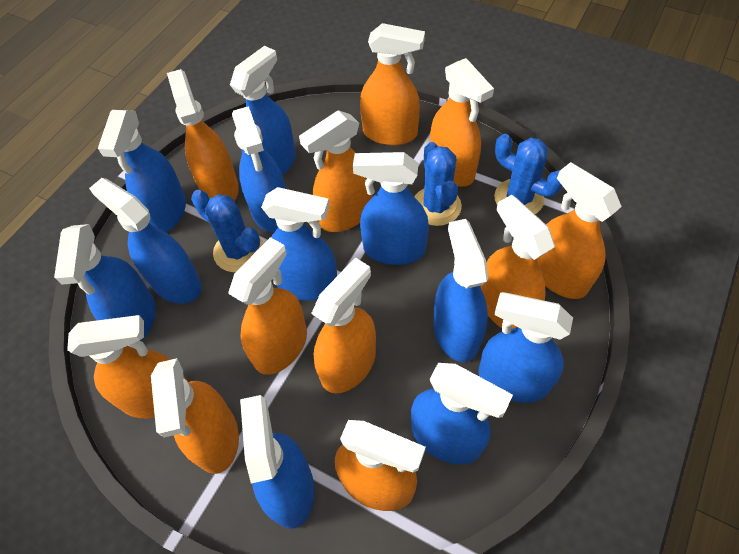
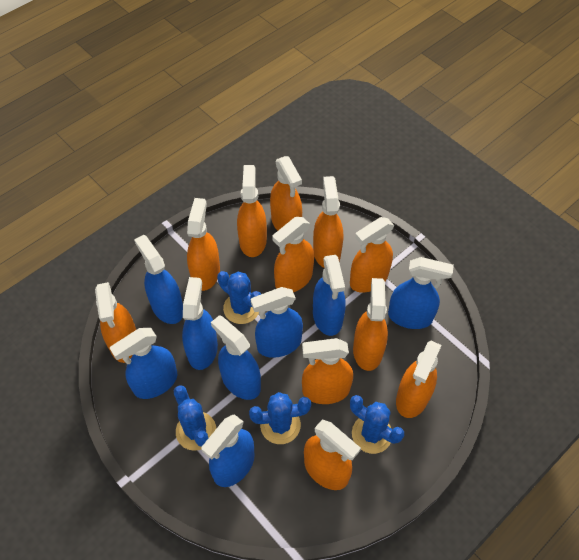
blue cactus: [191,190,263,272] [415,142,462,226] [494,134,562,214] = 3 -> [174,385,216,451] [217,271,261,324] [249,392,311,444] [350,395,404,454] = 4
blue spray bottle: [54,224,156,341] [89,178,202,304] [98,110,186,232] [230,46,296,176] [232,106,286,232] [240,395,315,529] [261,187,337,301] [353,152,429,265] [411,363,513,464] [433,219,488,362] [478,292,573,403] = 11 -> [110,328,177,399] [134,235,183,324] [182,277,218,370] [202,414,254,487] [211,315,261,400] [251,287,303,358] [313,255,345,336] [388,257,454,329] = 8

